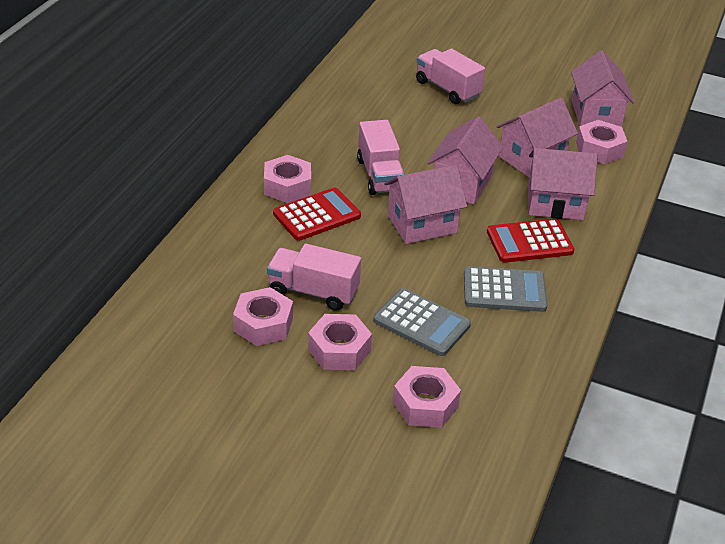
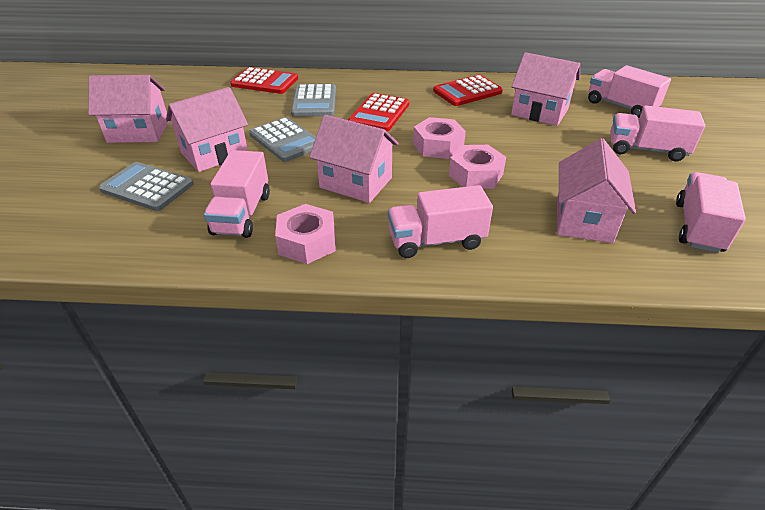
grey calculator: [373,288,471,356] [464,266,547,312] = 2 -> [99,162,194,211] [249,117,316,162] [291,84,336,117] = 3
pink nut: [233,287,293,346] [264,155,311,203] [308,314,372,370] [393,366,461,428] [576,120,628,164] = 5 -> [275,204,336,264] [413,117,466,159] [449,145,506,189] = 3
pink truck: [267,244,361,311] [357,120,404,195] [416,48,485,104] = 3 -> [204,150,270,238] [388,185,493,258] [588,65,671,118] [610,105,705,161] [676,172,746,253] = 5
red calculator: [273,188,361,241] [487,219,574,263] = 2 -> [230,67,298,94] [348,93,409,132] [433,75,503,106] = 3

